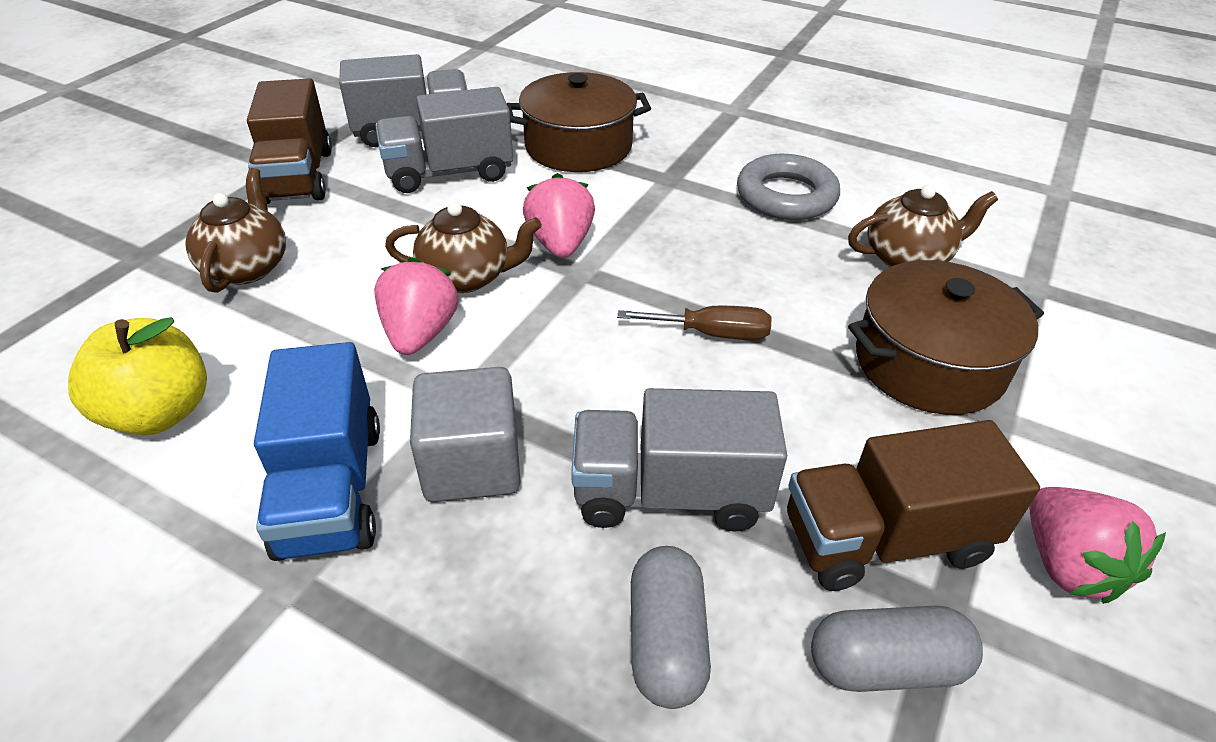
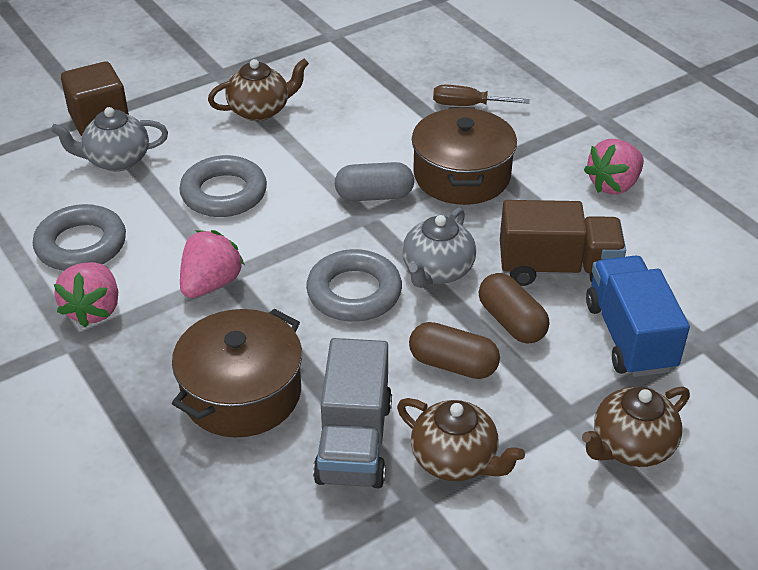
brown capsule: none = 0 -> [409,322,500,379] [479,273,549,343] = 2
brown cube: none = 0 -> [61,62,129,136] = 1
brown truck: [247,78,332,204] [787,420,1040,591] = 2 -> [500,200,626,286] = 1
grey capsule: [631,546,711,709] [811,605,983,692] = 2 -> [335,162,414,201] = 1
grey cube: [410,367,521,502] = 1 -> none = 0
grey ring: [737,154,840,220] = 1 -> [33,204,126,271] [179,155,267,217] [306,249,402,322] = 3
grey teapot: none = 0 -> [51,107,168,171] [402,208,476,288] = 2
grey truck: [339,54,467,147] [375,87,513,193] [571,388,787,532] = 3 -> [313,338,392,488] = 1
yellow apple: [68,317,207,435] = 1 -> none = 0

